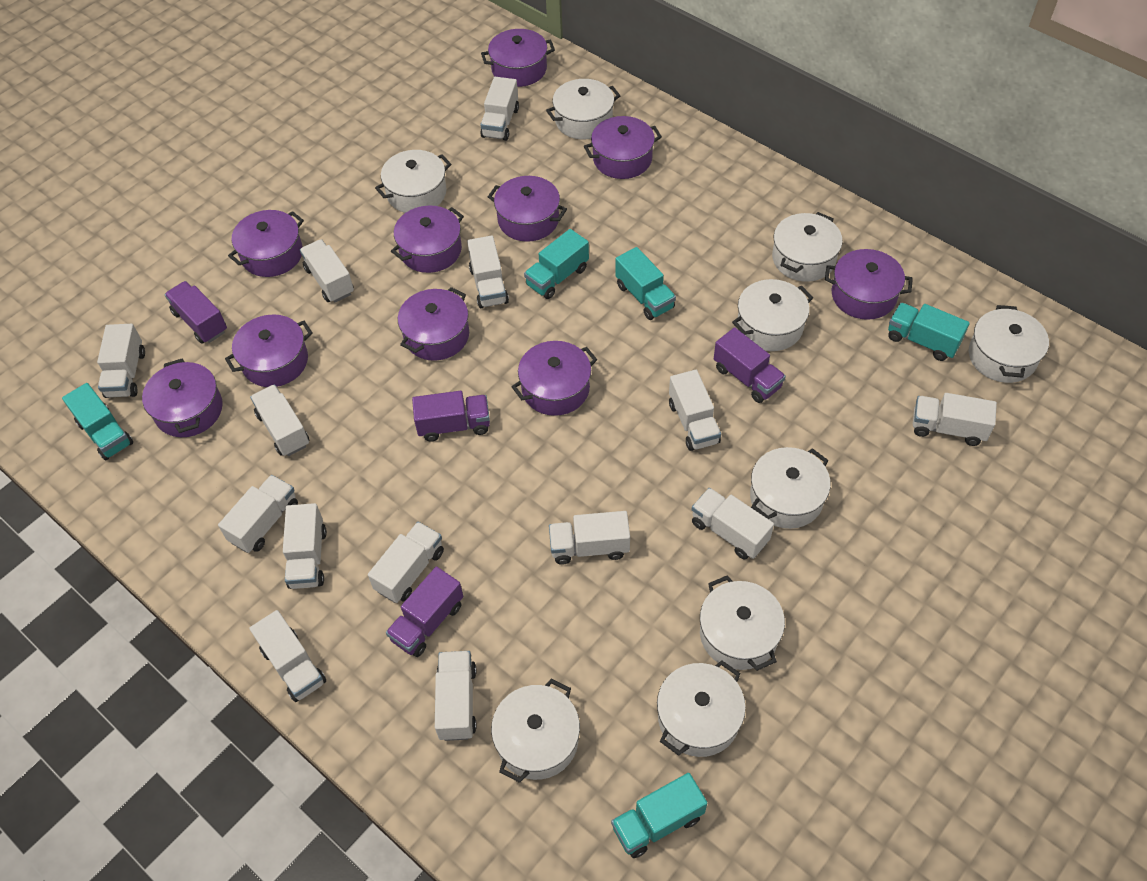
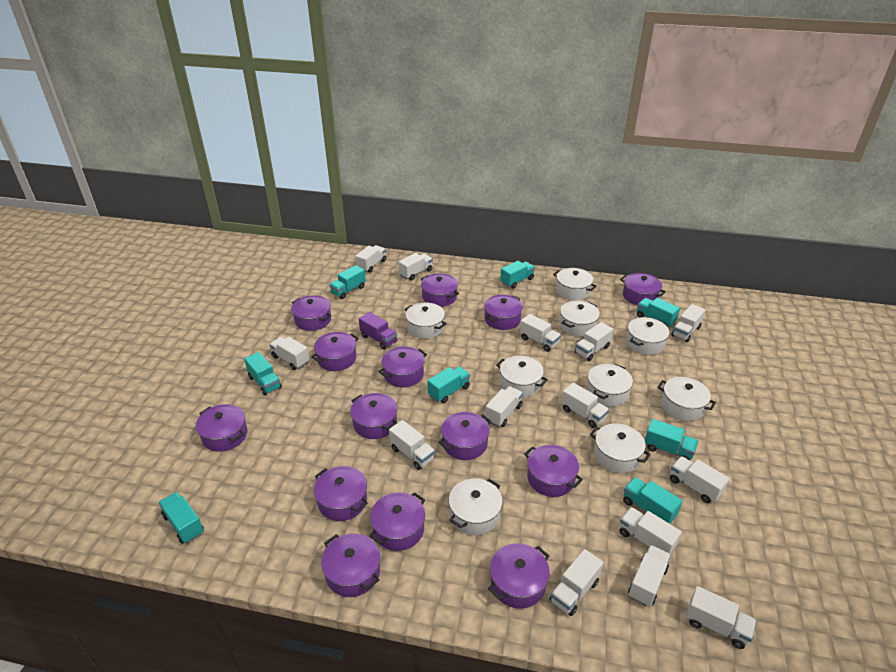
purple pot: [142,358,223,437] [225,314,313,387] [228,210,304,277] [391,205,464,273] [398,287,469,361] [481,29,555,87] [488,176,567,242] [512,341,597,416] [584,116,662,179] [825,249,913,320] = 10 -> [196,404,248,452] [291,295,331,331] [311,332,359,371] [314,466,368,521] [321,533,380,597] [350,393,397,439] [369,492,425,551] [379,347,427,387] [421,273,459,307] [438,412,491,460] [484,295,523,330] [488,543,550,609] [524,445,583,497] [620,273,666,305] = 14
purple truck: [164,281,227,344] [386,567,463,657] [412,391,490,442] [714,327,786,403] = 4 -> [359,312,397,350] = 1
turquoise truck: [62,383,133,461] [524,229,589,299] [611,773,707,858] [615,247,676,320] [888,303,970,361] = 5 -> [159,492,204,544] [244,352,282,395] [329,265,366,299] [427,366,470,403] [500,261,535,289] [623,477,683,524] [637,298,680,327] [645,419,698,460] = 8

